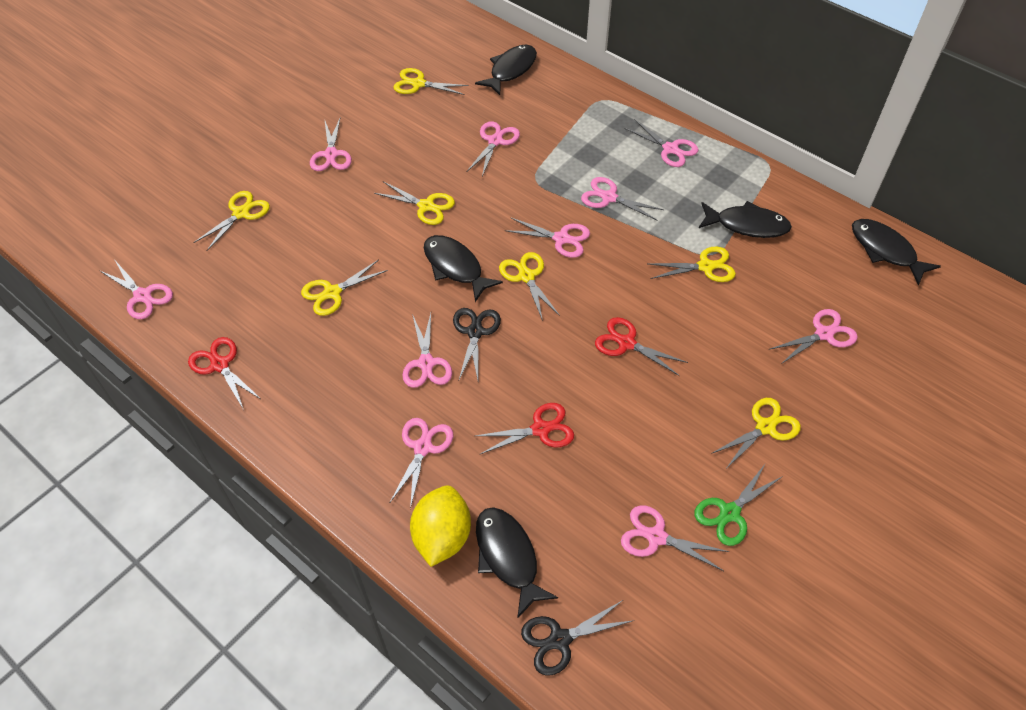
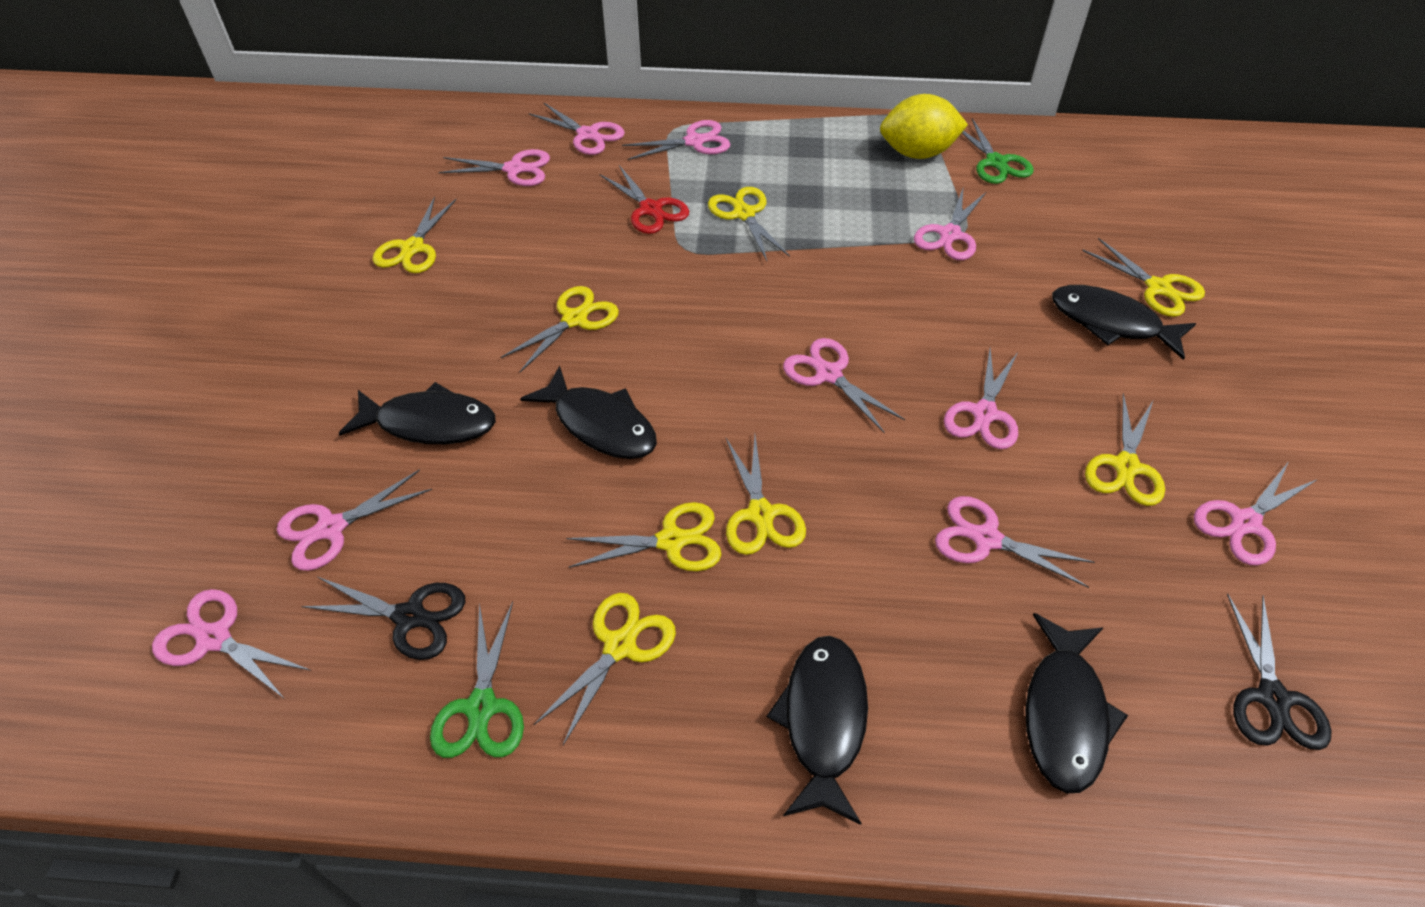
green scissors: [694,464,783,546] = 1 -> [430,602,524,758] [962,118,1034,184] = 2
red scissors: [188,337,262,410] [475,403,574,454] [595,317,688,376] = 3 -> [599,165,689,234] = 1
yellow scissors: [193,191,270,251] [301,259,388,316] [374,181,455,225] [394,68,469,95] [499,252,560,321] [648,246,736,282] [711,398,801,470] = 7 -> [372,196,457,273] [500,286,619,372] [533,593,676,745] [566,502,722,571] [708,187,790,261] [726,436,806,555] [1082,238,1205,317] [1085,393,1165,506] = 8

